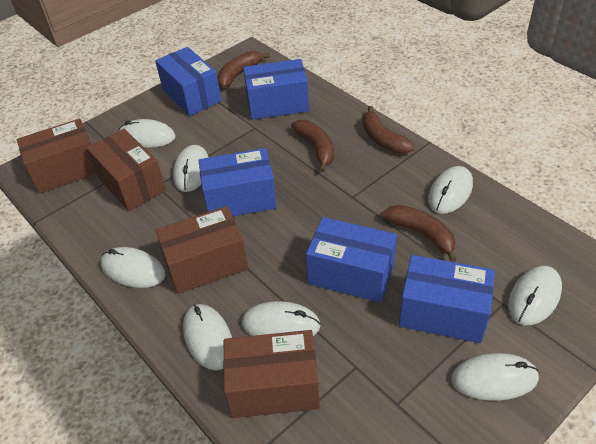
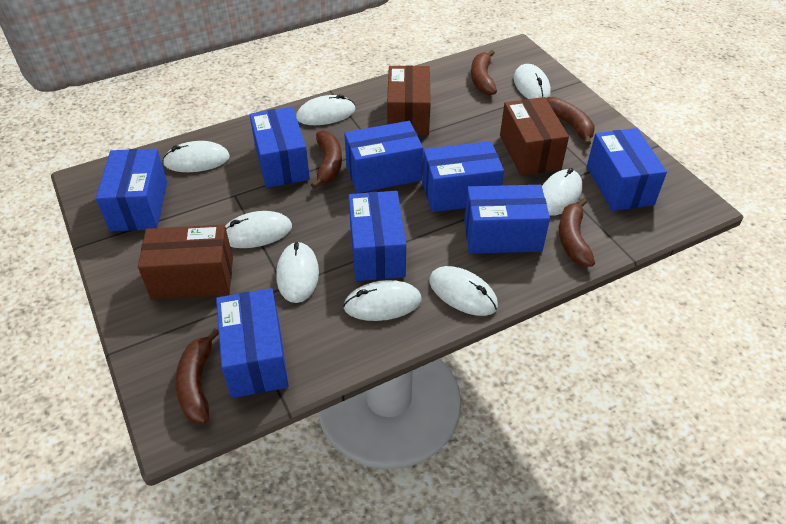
blue box: [155,47,222,116] [198,148,277,216] [243,59,309,120] [306,217,397,303] [399,255,495,343] = 5 -> [96,149,167,232] [216,288,289,398] [250,107,310,188] [344,121,423,193] [348,191,406,281] [422,141,504,212] [464,185,550,254] [587,128,667,211] = 8
brown banana: [217,51,270,88] [291,120,334,172] [363,106,415,154] [382,205,457,262] = 4 -> [175,329,219,423] [311,130,342,189] [471,50,497,96] [546,97,595,146] [559,198,595,266] = 5
brown box: [17,119,96,194] [86,129,166,211] [156,206,248,294] [223,330,320,418] = 4 -> [138,224,233,300] [387,65,431,136] [500,97,569,176] = 3

